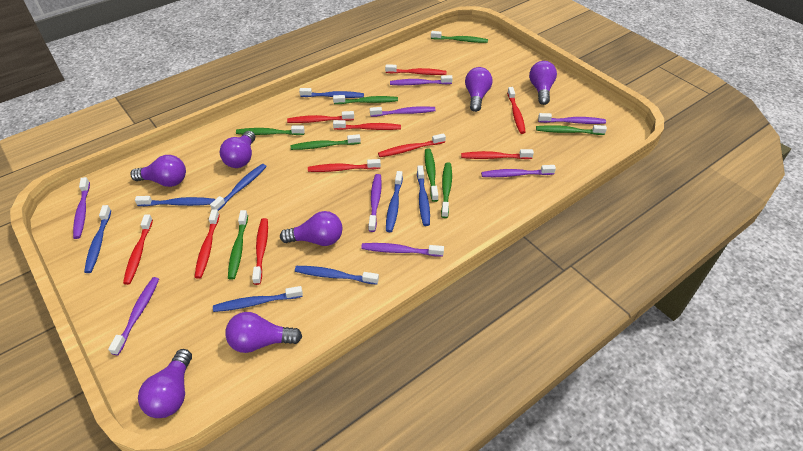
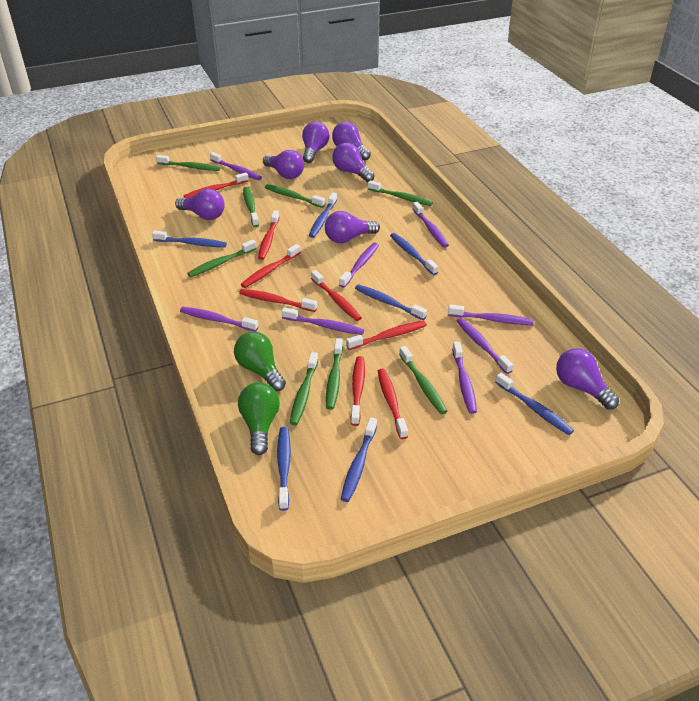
blue toothbrush: [84,205,111,273] [135,196,215,206] [210,164,267,211] [213,286,303,312] [295,266,379,285] [299,88,364,98] [386,171,403,232] [417,165,430,226] = 8 -> [152,231,227,247] [277,427,291,511] [309,192,337,238] [341,417,377,502] [355,284,427,320] [390,233,439,275] [495,373,574,435] = 7
green light bulb: none = 0 -> [234,331,286,391] [238,382,280,455] = 2
red toothbrush: [123,214,153,285] [195,209,220,279] [252,218,268,285] [287,111,354,123] [308,159,381,172] [333,120,401,130] [378,133,446,157] [385,64,447,75] [461,149,534,159] [507,87,526,134] = 10 -> [183,172,249,198] [239,289,317,312] [241,244,301,288] [258,210,279,260] [311,270,362,321] [346,321,427,350] [351,356,365,426] [378,368,408,439] = 8

